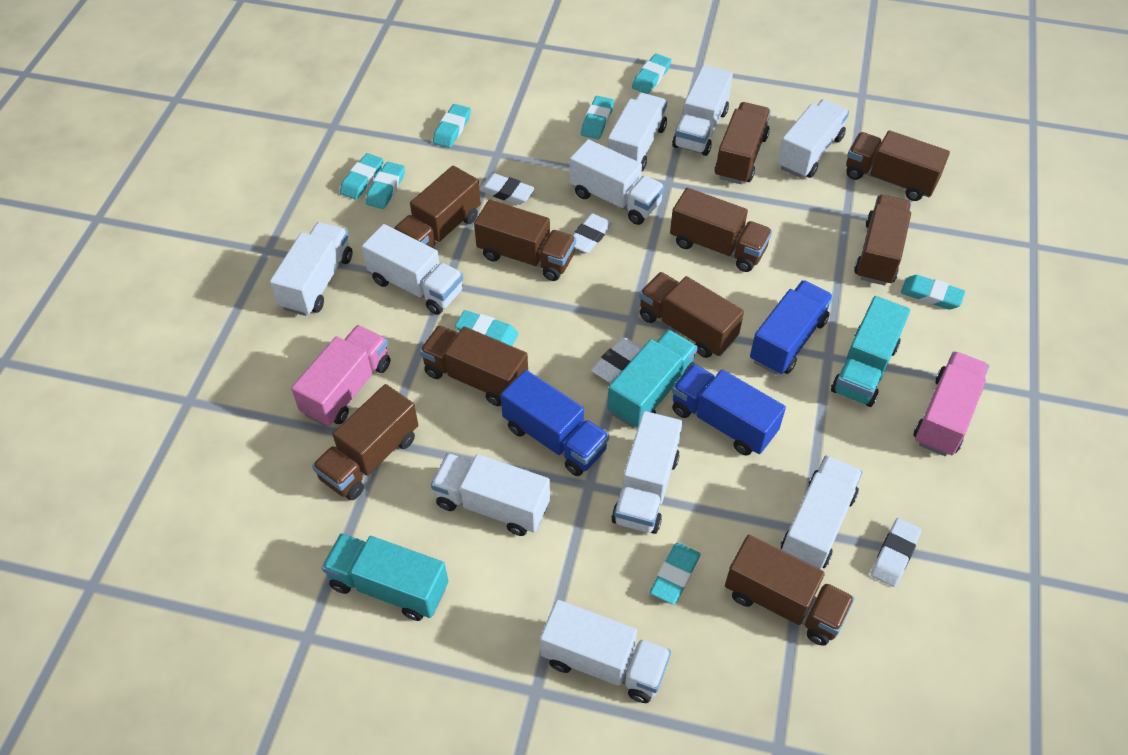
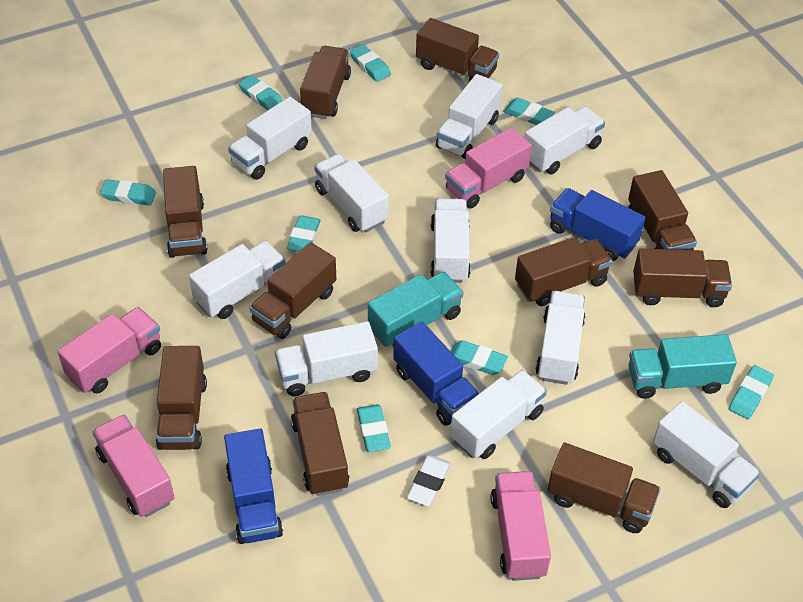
pink truck: [291,325,390,427] [914,351,989,456] = 2 -> [58,307,161,393] [92,414,175,517] [445,127,532,209] [491,471,551,581] = 4
turquoise truck: [322,533,448,621] [607,329,698,428] [831,296,910,407] = 3 -> [368,272,463,347] [629,334,737,399] = 2
white eraser: [479,173,535,205] [573,213,613,253] [591,337,642,383] [871,518,921,587] = 4 -> [407,455,451,506] = 1

